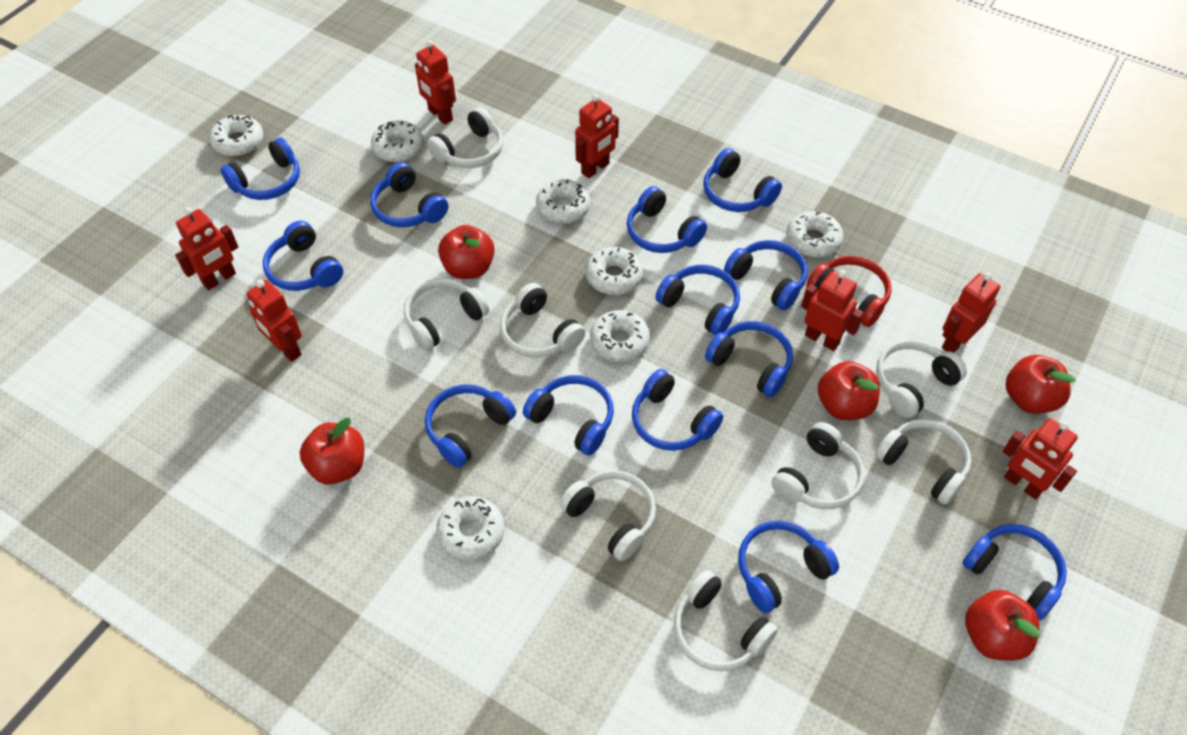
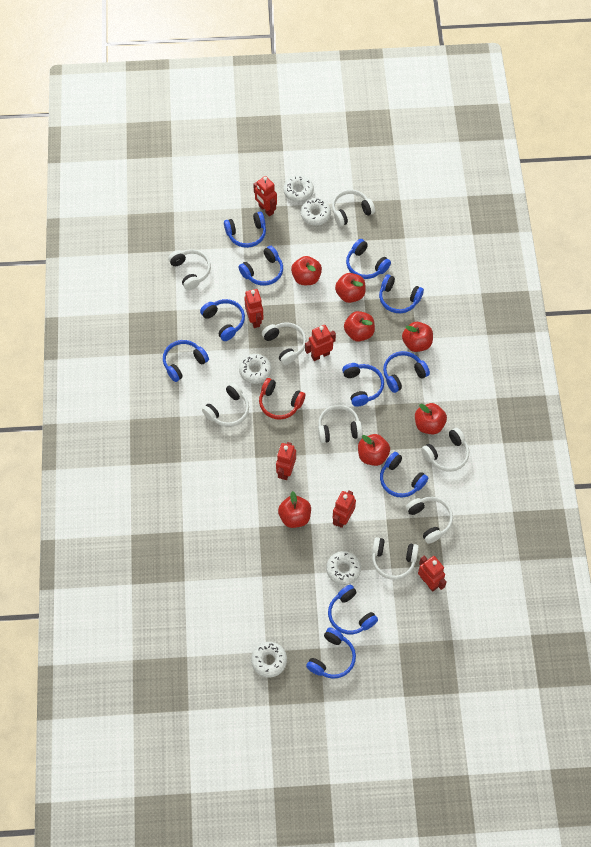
blue headphones: [221,138,300,200] [263,221,343,291] [370,162,449,227] [425,385,516,468] [523,375,614,455] [627,186,707,253] [632,369,723,451] [656,265,740,336] [703,148,782,212] [705,321,793,397] [724,240,808,310] [738,521,839,613] [962,524,1067,620] = 13 -> [163,340,209,382] [200,299,245,341] [224,212,266,248] [238,246,283,285] [306,628,356,679] [328,585,378,635] [342,363,384,407] [346,239,391,279] [379,274,424,313] [380,452,428,498] [383,351,430,393] = 11
red apple: [300,418,364,485] [438,225,495,279] [818,361,880,420] [965,590,1040,661] [1005,355,1076,414] = 5 -> [278,491,311,528] [291,256,322,285] [335,273,366,303] [344,311,375,342] [358,434,390,466] [402,322,433,352] [415,403,447,434] = 7
red robot: [175,207,238,290] [247,280,302,362] [415,40,456,125] [575,94,619,178] [801,270,864,351] [942,273,1000,353] [1003,418,1078,500] = 7 -> [244,289,264,328] [253,176,277,217] [276,442,296,480] [305,325,336,361] [333,490,356,528] [418,556,447,592] = 6
white donut: [209,115,263,157] [371,120,424,162] [436,496,505,560] [536,179,591,224] [586,247,643,295] [590,310,650,362] [786,211,844,258] = 7 -> [239,354,272,384] [251,642,287,678] [283,175,314,202] [300,198,331,226] [326,551,361,585] = 5

